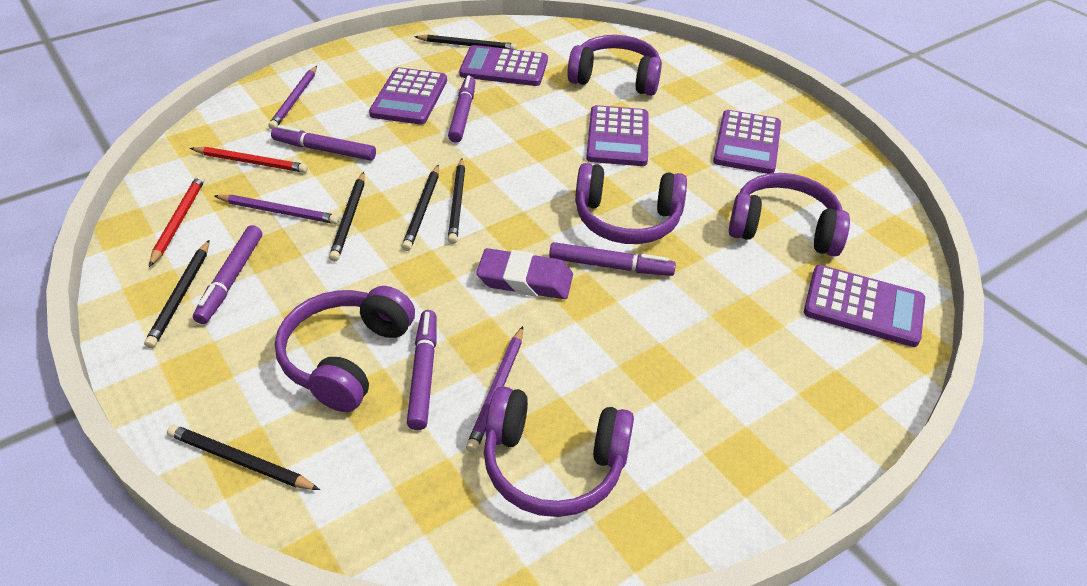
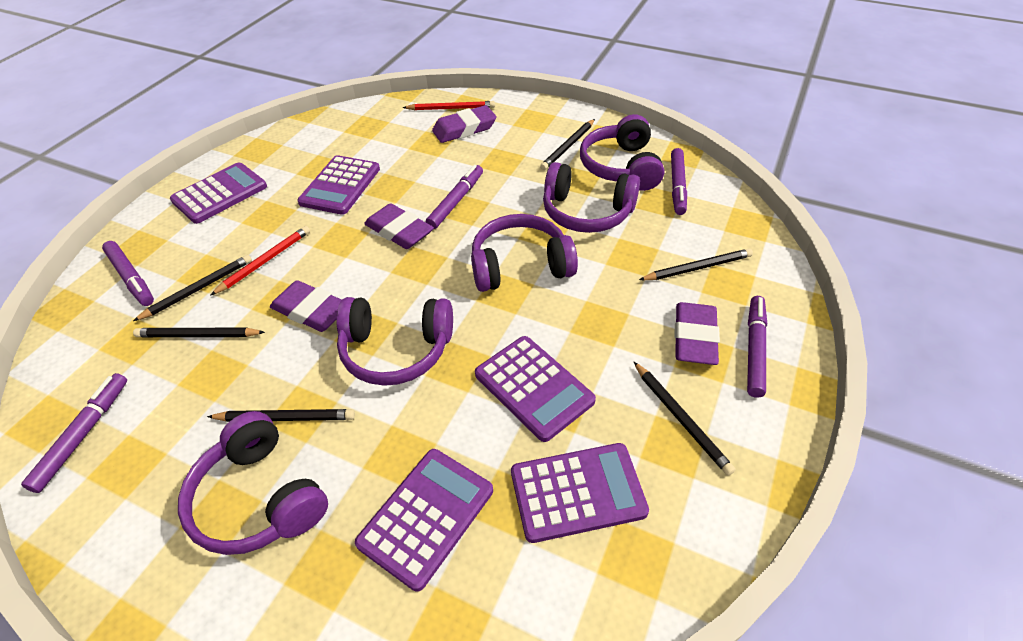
purple eraser: [476,248,573,299] = 1 -> [270,280,342,332] [364,203,434,249] [432,105,497,143] [674,302,720,365] = 4
purple pencil: [214,195,339,224] [268,66,317,129] [466,326,523,452] = 3 -> none = 0

